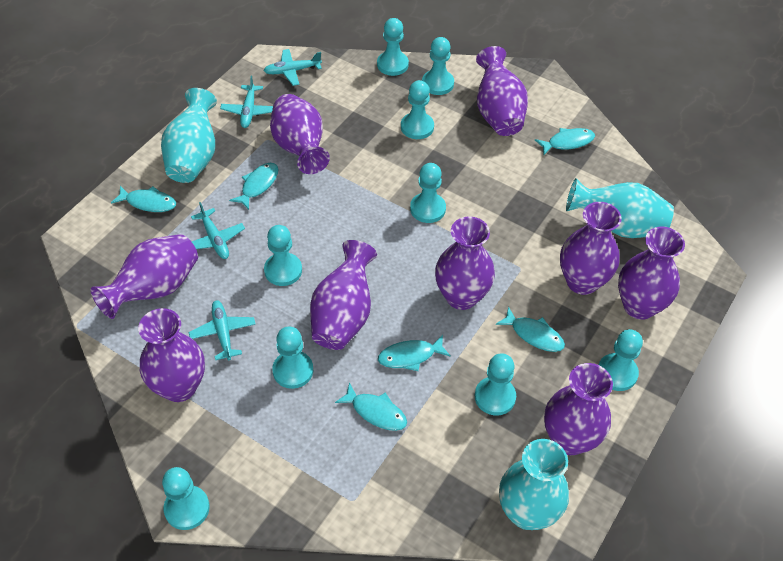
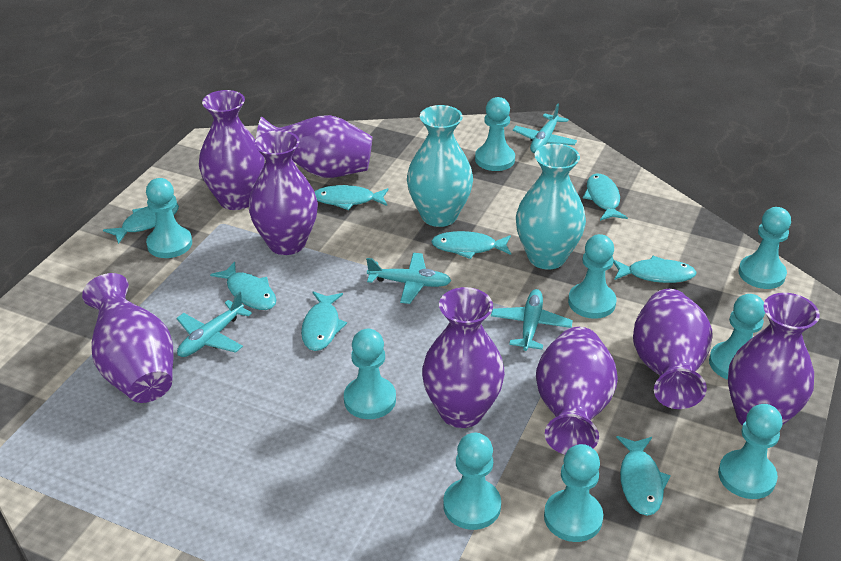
purple vase: [91,234,198,319] [138,308,205,402] [270,94,330,174] [310,240,377,350] [435,217,495,310] [476,46,528,136] [544,363,613,455] [560,202,622,295] [618,227,685,320] = 9 -> [82,273,173,403] [199,90,265,210] [249,130,318,255] [256,115,373,178] [422,287,505,428] [536,327,618,454] [633,289,713,409] [728,293,820,426] = 8
turquoise fish: [111,186,176,212] [229,163,279,210] [335,382,407,431] [378,335,451,371] [496,306,565,352] [535,128,595,155] = 6 -> [103,204,179,244] [210,262,276,310] [301,291,347,351] [315,185,389,210] [431,231,511,259] [583,173,628,221] [613,256,697,283] [616,436,671,516] = 8
turquoise vase: [161,88,217,183] [499,439,569,530] [566,178,674,238] = 3 -> [407,105,473,227] [516,143,586,269] = 2

